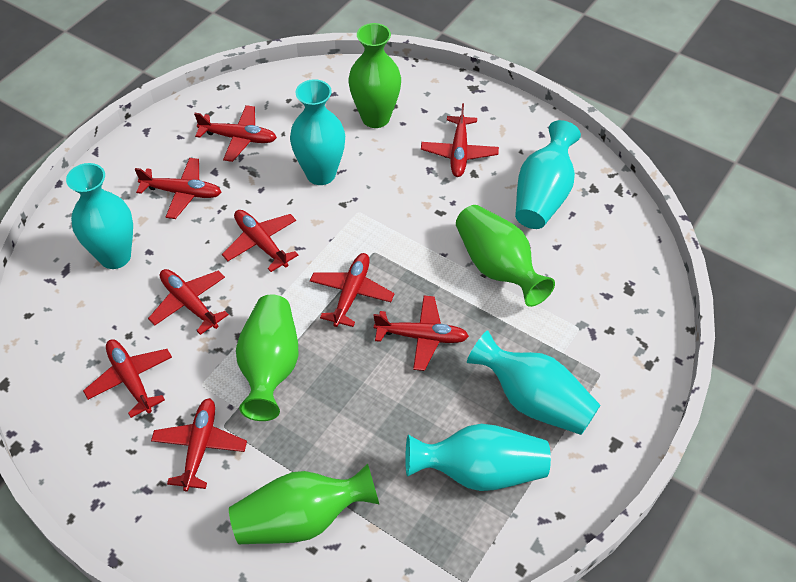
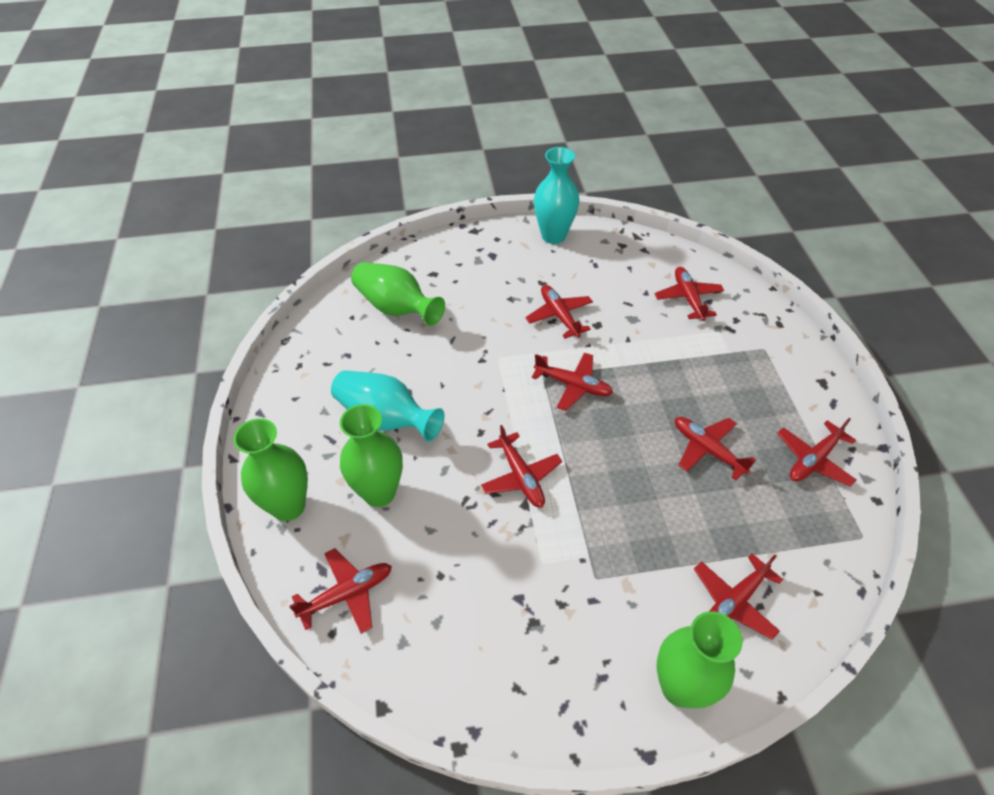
red plane: [83,339,172,418] [135,158,222,219] [148,269,229,335] [151,398,247,491] [194,105,277,162] [222,210,298,272] [310,253,394,327] [373,295,469,371] [421,103,499,177] = 9 -> [290,548,392,634] [481,425,562,507] [525,285,593,339] [531,353,613,411] [655,267,724,321] [675,417,756,480] [694,553,783,640] [777,418,856,487] = 8
turquoise vase: [66,163,133,269] [290,79,345,185] [405,424,551,491] [467,330,600,435] [515,120,581,229] = 5 -> [331,370,444,442] [534,147,579,244] = 2

